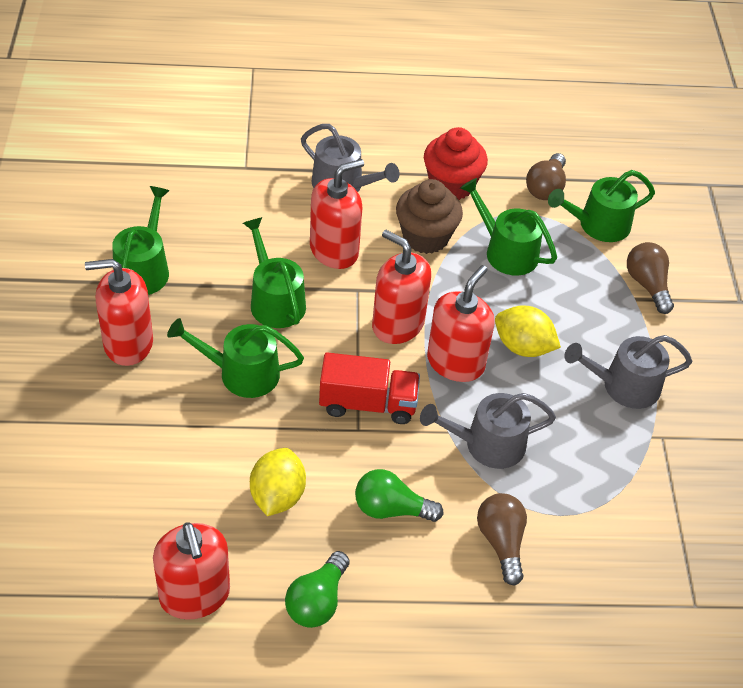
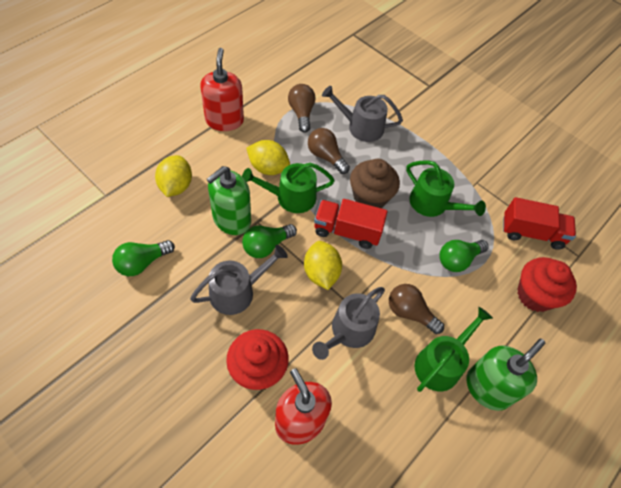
green light bulb: [285,551,350,628] [355,469,443,522] = 2 -> [112,240,175,276] [242,224,297,258] [439,240,489,272] = 3
green soap dispenser: none = 0 -> [207,166,251,235] [466,339,545,411] = 2
green watering can: [112,186,170,295] [167,318,304,398] [243,217,306,328] [460,178,557,276] [548,170,655,242] = 5 -> [242,163,335,213] [406,160,486,217] [415,307,493,392] = 3
red cupcake: [424,127,488,200] = 1 -> [226,329,289,390] [517,257,577,312] = 2
red soap dispenser: [85,259,153,366] [153,522,230,620] [310,159,364,269] [372,230,431,344] [427,265,495,382] = 5 -> [200,48,244,131] [275,368,332,445] = 2
red truck: [319,352,420,424] = 1 -> [314,199,387,249] [503,197,576,250] = 2
yellow lemon: [250,448,306,516] [495,305,561,357] = 2 -> [155,155,192,197] [246,140,290,175] [304,241,342,290] = 3

